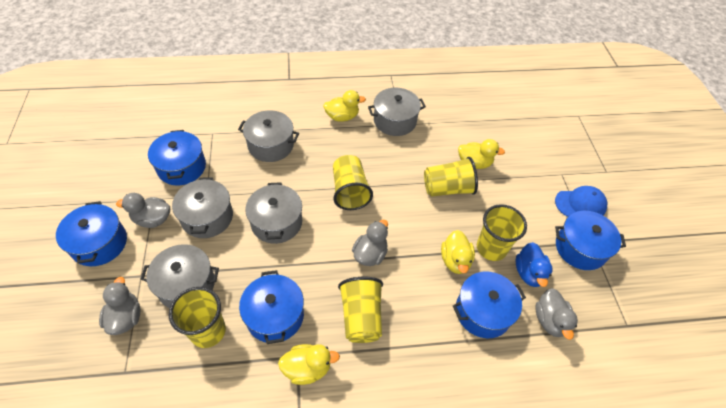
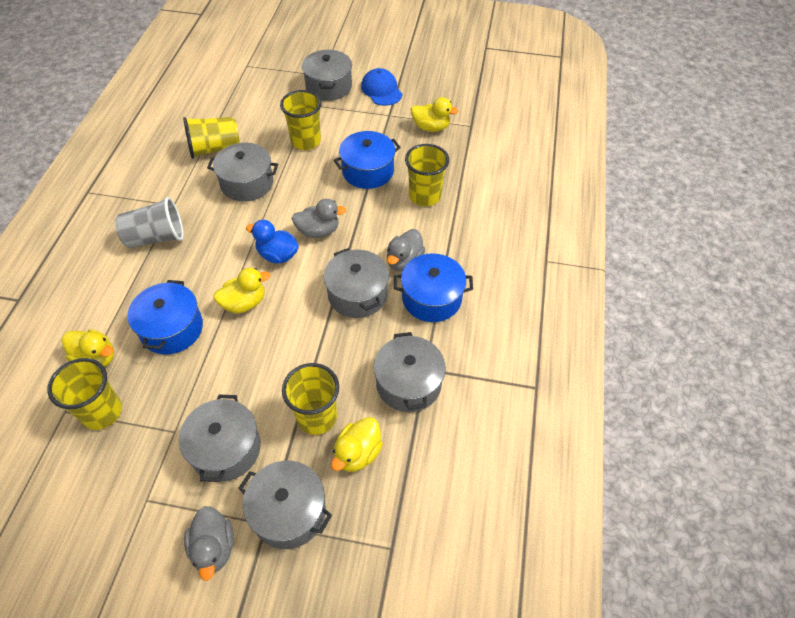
blue pot: [56,201,127,266] [148,130,206,186] [239,270,304,344] [453,272,526,338] [555,211,626,270] = 5 -> [128,280,203,354] [334,131,401,189] [394,253,473,322] = 3
grey cup: none = 0 -> [115,197,184,248] = 1
grey duck: [99,277,141,335] [116,193,170,228] [352,220,388,266] [535,288,578,340] = 4 -> [184,506,234,581] [292,199,346,238] [387,229,425,271] = 3
grey pot: [140,244,219,308] [172,177,233,238] [238,110,299,162] [245,182,302,244] [368,88,426,136] = 5 -> [179,394,261,482] [207,143,278,202] [238,461,332,549] [302,50,352,101] [324,248,389,318] [374,332,446,412] = 6

